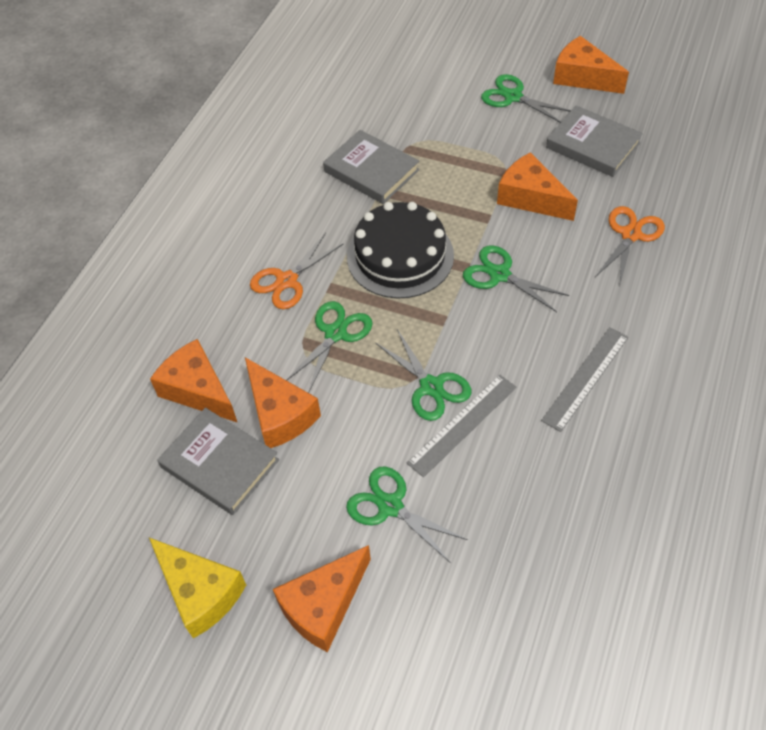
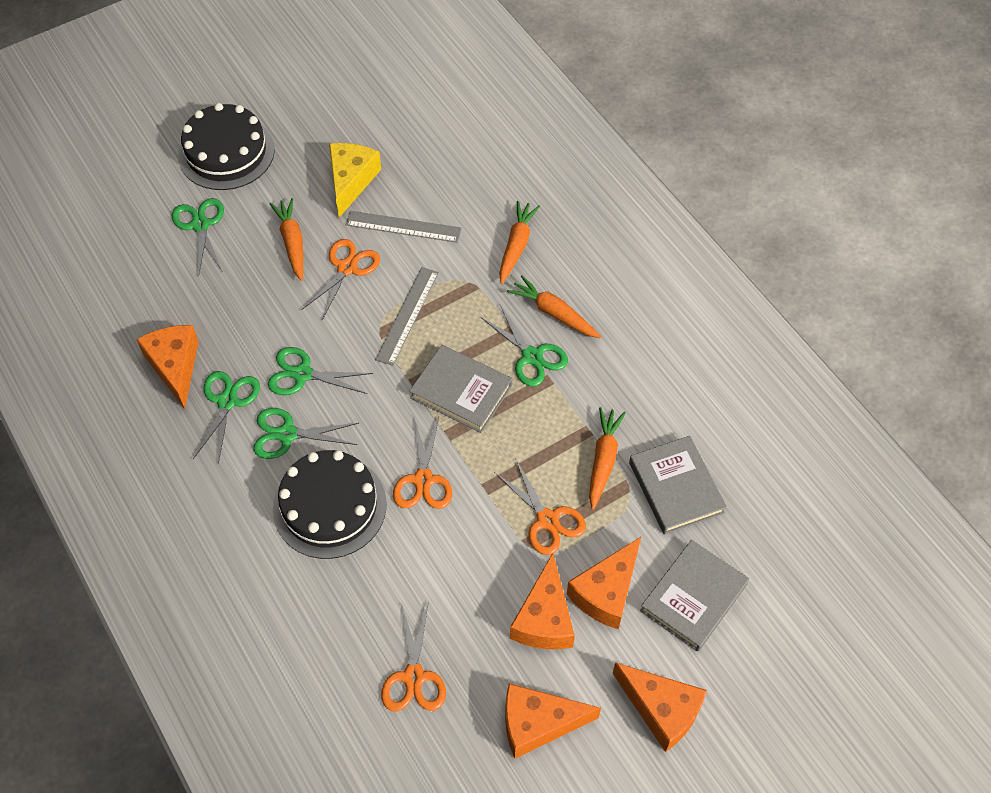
black cake: [347,202,454,299] = 1 -> [178,103,275,190] [273,450,387,559] = 2
orange carrot: none = 0 -> [270,198,303,281] [499,201,540,284] [507,275,601,338] [589,407,626,510] = 4
orange scissors: [250,233,344,309] [596,206,665,284] = 2 -> [301,239,380,320] [381,601,446,711] [393,417,452,509] [494,460,586,555] = 4

